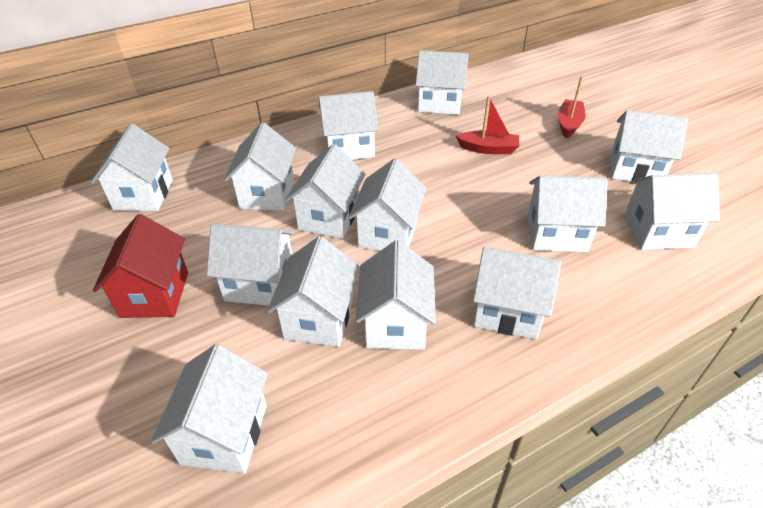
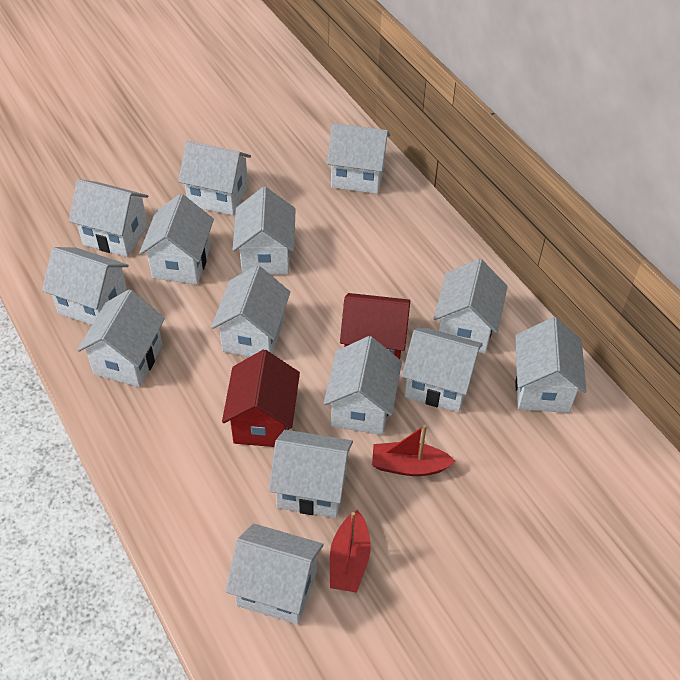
red house: [93,214,188,318] = 1 -> [222,350,300,447] [340,293,410,359] = 2

